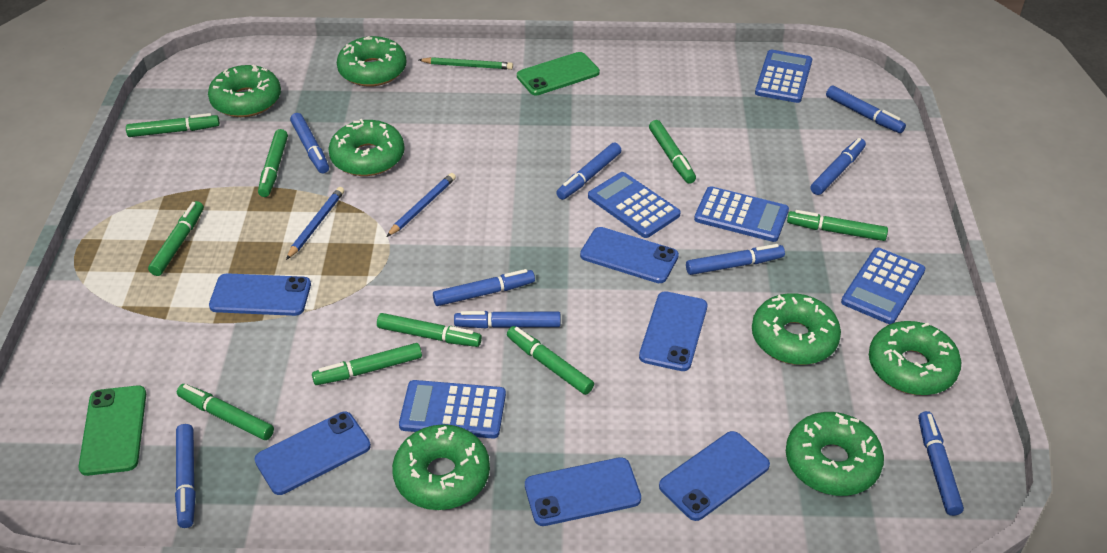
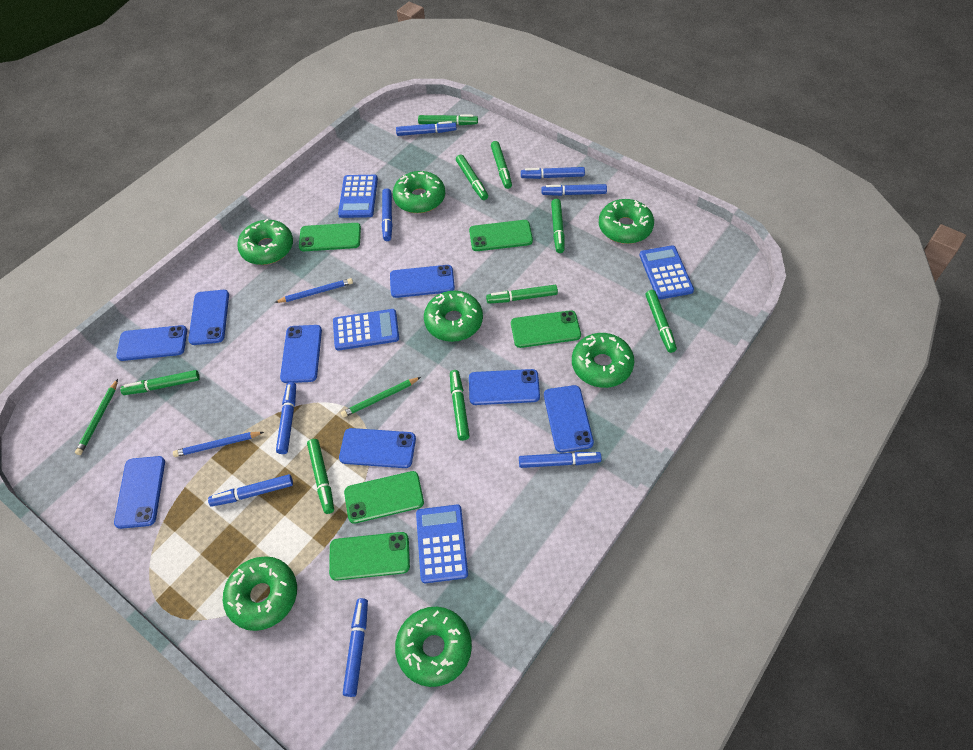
blue calculator: [399,380,506,438] [588,172,681,238] [694,186,789,242] [755,49,812,103] [841,248,925,324] = 5 -> [333,309,399,351] [338,175,378,218] [416,505,468,583] [639,245,694,299] = 4
blue marker: [175,424,196,528] [290,113,329,173] [433,269,535,306] [454,311,561,328] [556,142,621,200] [686,244,785,275] [811,138,866,195] [826,86,906,133] [918,411,964,516] = 9 -> [208,474,293,507] [276,382,296,454] [343,598,368,697] [382,188,393,241] [396,121,457,136] [519,452,602,468] [521,167,585,179] [542,184,607,196] = 8
blue phone: [209,273,311,316] [254,412,371,495] [525,457,641,526] [580,227,679,283] [639,291,707,371] [659,431,770,521] = 6 -> [114,456,165,529] [116,325,187,361] [188,290,229,345] [280,325,322,383] [339,428,416,468] [390,265,455,298] [469,369,540,405] [544,385,594,453] = 8
green pencil: [419,57,513,70] = 1 -> [75,379,118,455] [341,377,421,418] = 2
green phone: [78,385,146,476] [517,52,600,95] = 2 -> [299,223,361,251] [329,532,410,581] [344,471,424,524] [469,220,533,251] [511,310,581,348] = 5

